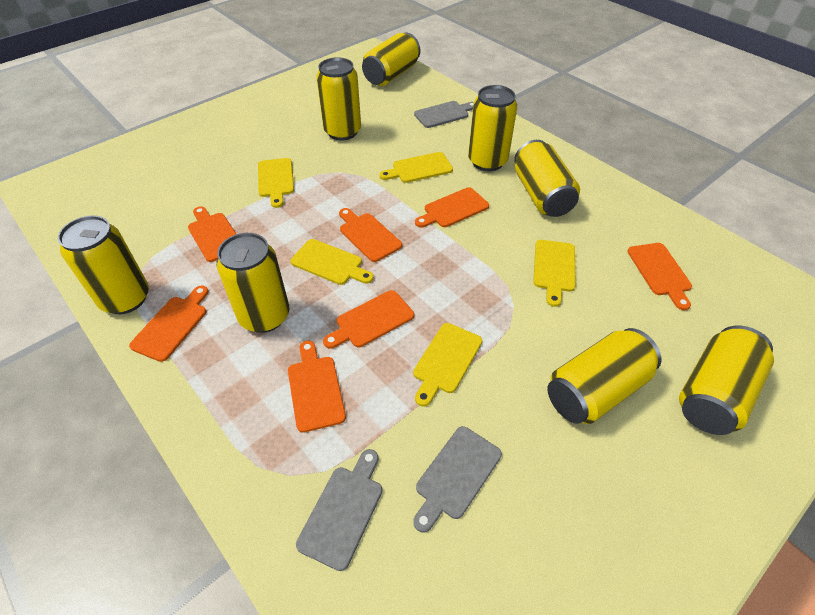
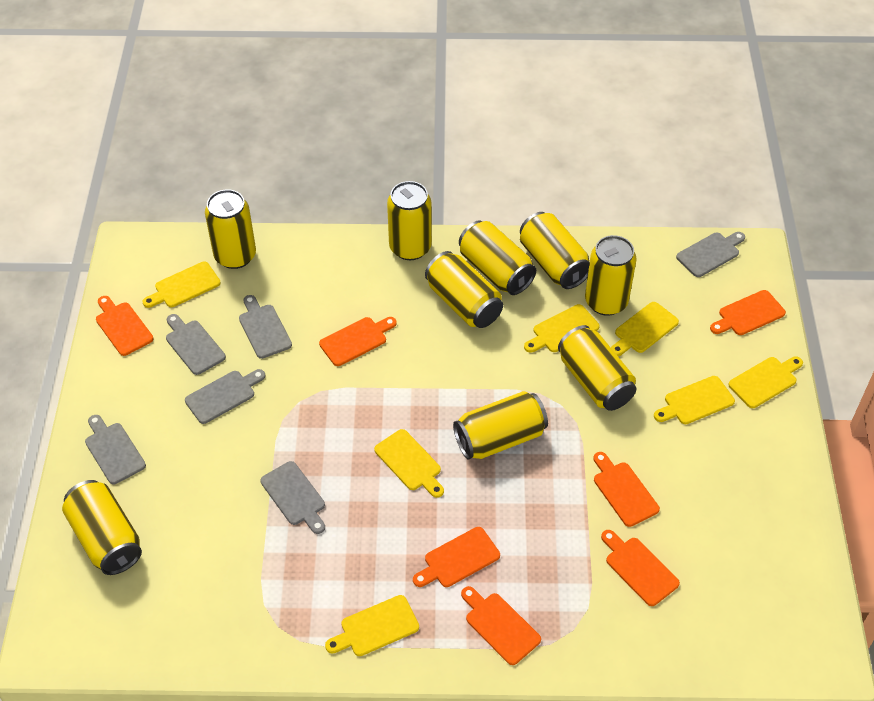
grey cutting board: [296,449,382,571] [413,426,502,533] [414,101,474,128] = 3 -> [85,415,146,484] [166,314,226,375] [185,369,265,424] [239,295,292,359] [260,461,325,534] [676,232,745,277] = 6
yellow can: [58,215,149,314] [217,233,289,333] [316,57,361,140] [362,33,420,86] [468,85,517,171] [514,140,580,217] [547,328,662,424] [679,325,774,435] = 8 -> [62,480,142,575] [205,189,256,269] [387,181,432,260] [425,251,503,328] [453,391,548,460] [459,221,536,295] [520,212,590,289] [558,325,636,411] [585,235,636,316] = 9
yellow cutting board: [258,158,294,208] [290,239,374,285] [379,152,453,183] [413,323,482,406] [533,240,576,307] = 5 -> [142,262,221,308] [325,595,419,656] [374,429,444,498] [524,304,600,353] [611,302,679,356] [654,376,735,424] [728,356,803,408] = 7

